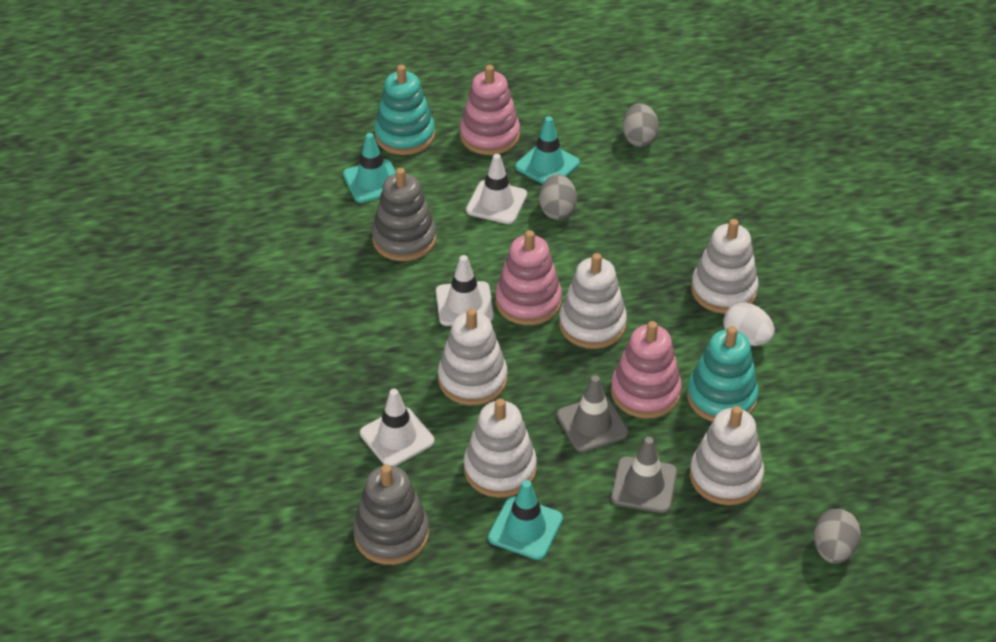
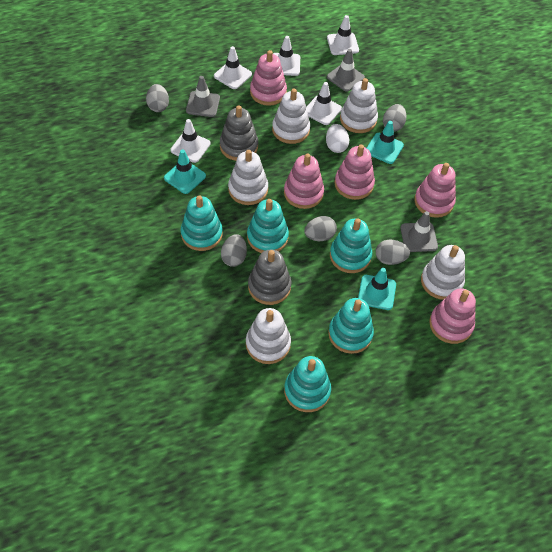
grey egg: [539,174,577,220] [622,103,659,147] [814,509,861,564] = 3 -> [146,84,169,112] [221,234,247,267] [304,216,337,241] [376,240,410,265] [383,104,407,132] = 5
grey traffic cone: [557,375,629,453] [611,437,677,513] = 2 -> [186,76,220,117] [327,49,365,92] [400,211,438,252] = 3
pink stacking toy: [460,65,520,155] [495,230,562,325] [611,321,682,419] = 3 -> [250,50,287,106] [284,153,324,209] [334,144,375,200] [414,163,456,218] [429,288,476,344] = 5
turquoise stacking toy: [374,65,435,155] [687,326,759,422] = 2 -> [181,195,223,251] [247,199,289,253] [284,356,331,412] [328,298,374,354] [330,218,372,273] = 5
white traffic cone: [360,389,434,466] [436,255,494,326] [466,154,527,224] = 3 -> [170,119,211,163] [214,46,252,89] [273,36,300,76] [306,82,342,125] [327,15,359,55] = 5

